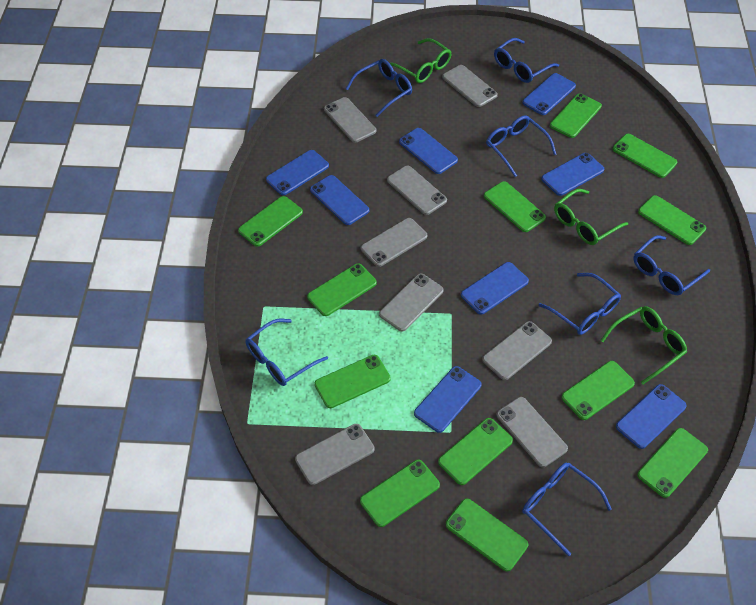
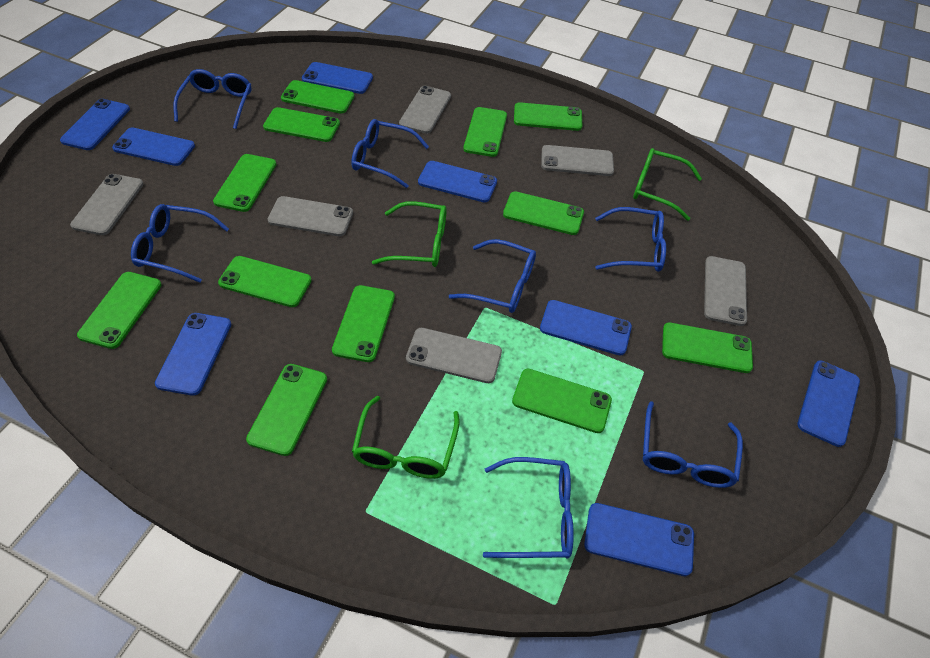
grey phone: [295,424,375,485] [324,97,376,143] [361,218,427,267] [379,274,444,332] [387,166,447,215] [442,65,498,107] [482,321,552,380] [496,397,568,467] = 8 -> [70,174,144,235] [268,196,353,236] [399,86,451,134] [406,328,502,383] [541,145,614,176] [704,256,747,326] = 6

